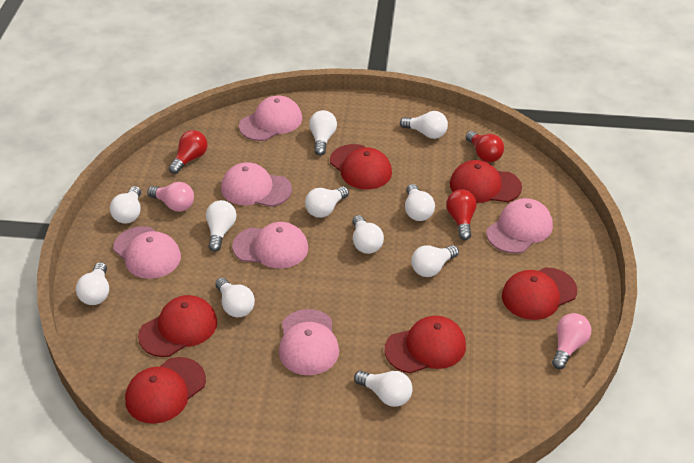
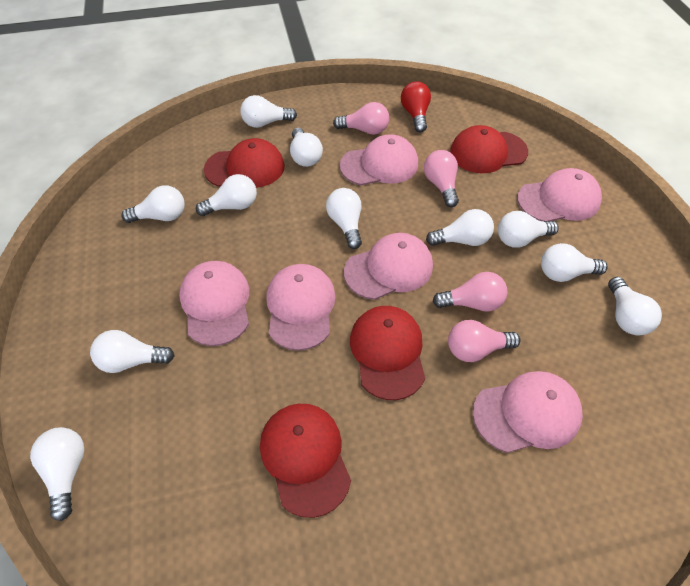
pink light bulb: [147,182,194,212] [552,313,591,369] = 2 -> [333,102,389,135] [424,150,459,207] [433,272,508,312] [448,320,520,362] = 4
red cap: [125,357,206,424] [138,295,217,357] [330,144,392,189] [385,316,466,374] [450,160,522,203] [502,267,577,320] = 6 -> [204,138,285,188] [260,404,351,518] [350,306,425,400] [450,125,528,173] = 4
red light bulb: [169,130,207,174] [446,189,477,240] [466,131,504,162] = 3 -> [401,81,431,132] = 1

